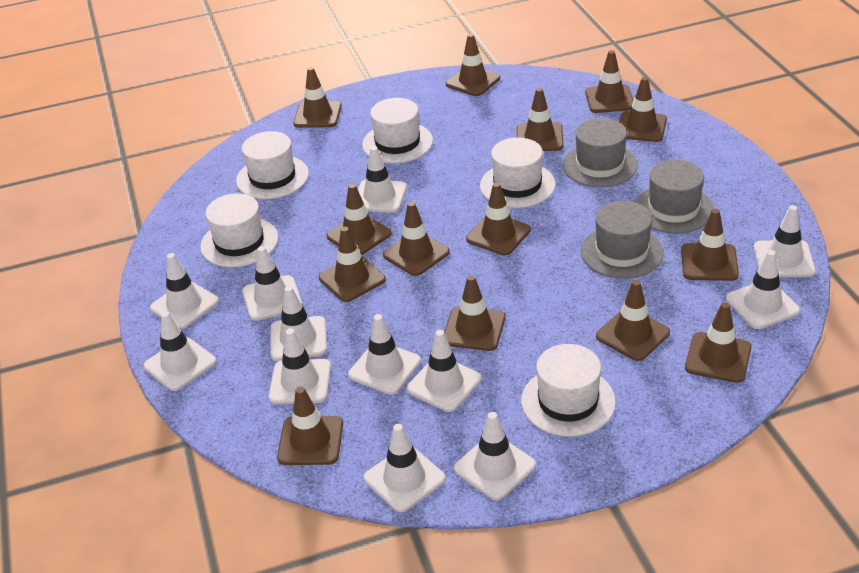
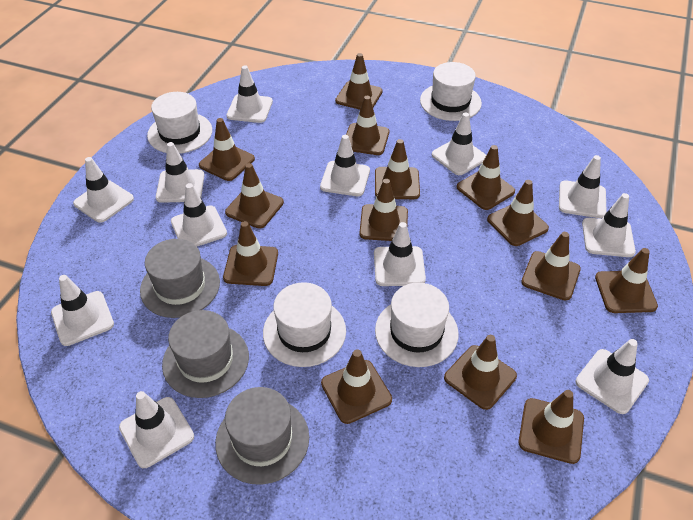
white hat: [200,193,278,267] [236,131,309,199] [362,98,433,163] [480,138,556,208] [521,344,616,437] = 5 -> [147,92,212,154] [263,282,346,367] [375,283,459,367] [420,62,482,121] = 4

